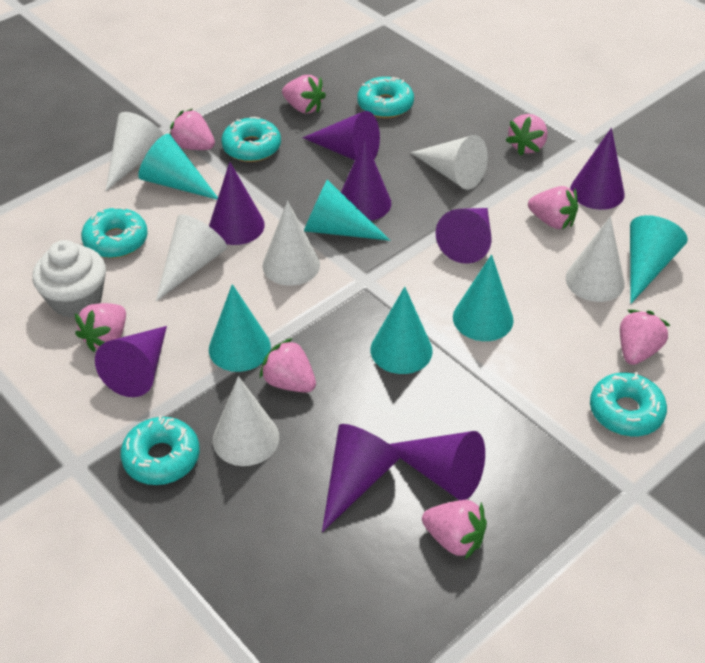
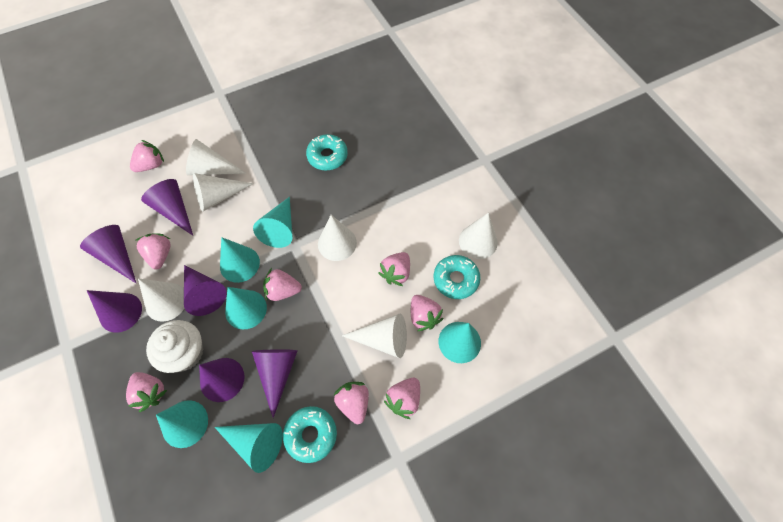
purple cone: [95,326,167,397] [209,162,265,245] [303,111,380,160] [322,424,400,532] [341,139,391,221] [390,431,485,500] [436,208,491,264] [570,128,625,210] = 8 -> [80,225,136,283] [87,290,142,333] [141,179,193,236] [184,265,227,316] [199,358,245,402] [252,349,297,418] = 6
turquoise donut: [81,207,148,258] [120,415,200,485] [221,117,281,162] [357,77,414,118] [590,372,667,436] = 5 -> [283,406,337,463] [306,134,348,170] [434,255,480,299] = 3

